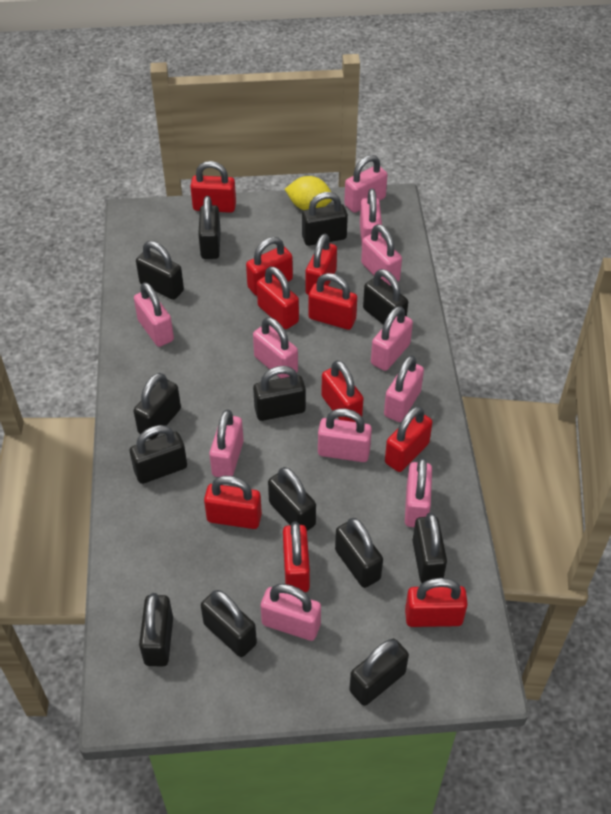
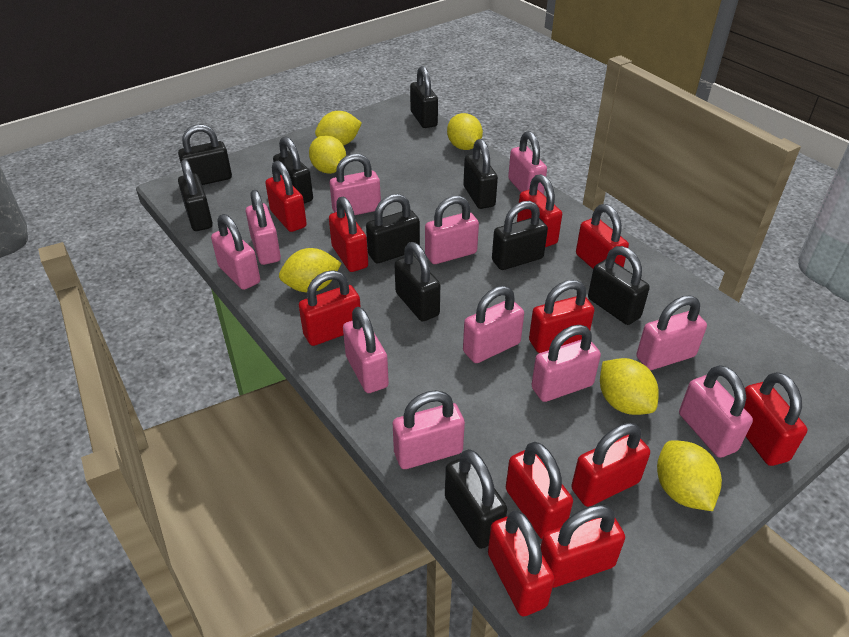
black padlock: [130,425,187,484] [133,373,181,439] [136,241,184,300] [139,593,173,666] [198,196,221,259] [201,590,257,657] [253,366,306,421] [268,467,316,531] [302,192,348,246] [335,518,383,588] [349,639,409,706] [363,269,408,325] [412,513,447,583] = 13 -> [178,124,232,185] [178,159,213,231] [273,136,313,204] [366,194,420,263] [394,242,440,322] [410,66,438,128] [445,449,507,549] [463,139,498,209] [492,201,548,270] [588,246,650,325] = 10
red padlock: [190,161,236,213] [204,476,262,529] [246,237,293,296] [257,266,299,329] [283,522,310,592] [305,234,337,295] [308,273,357,330] [321,360,363,422] [385,406,433,472] [405,578,468,627] = 10 -> [265,161,307,232] [299,270,361,346] [329,197,368,272] [488,511,555,616] [506,442,573,539] [517,174,562,247] [529,280,595,353] [541,505,625,588] [571,423,650,507] [576,204,629,269] [744,372,808,466] = 11
yellow lemon: [285,176,332,210] = 1 -> [279,248,342,292] [309,135,346,174] [315,111,362,146] [447,113,483,150] [600,358,658,415] [657,440,722,511] = 6

